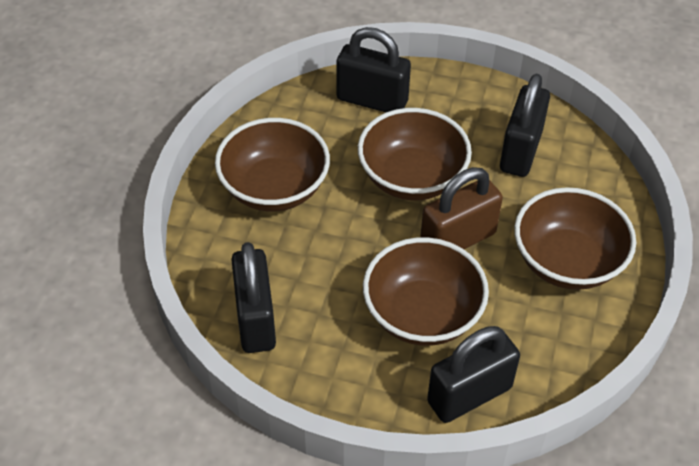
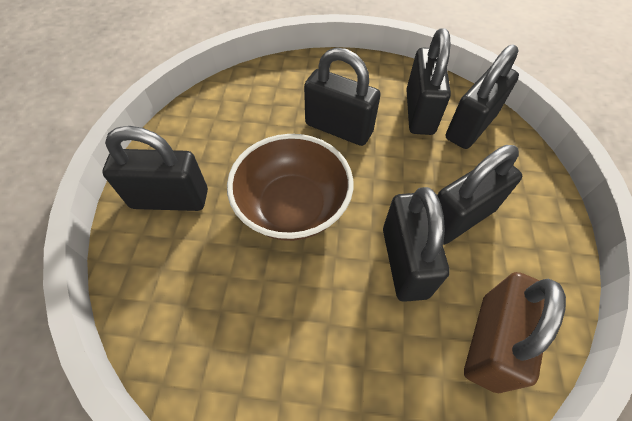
black padlock: [231,242,276,353] [336,27,411,112] [427,326,520,423] [500,74,550,177] = 4 -> [103,126,208,211] [304,48,381,146] [383,187,450,302] [406,28,451,135] [437,145,522,245] [446,44,519,149] = 6
brown bowl: [215,118,330,212] [358,108,472,200] [363,237,489,346] [514,187,636,290] = 4 -> [227,134,353,241] = 1

